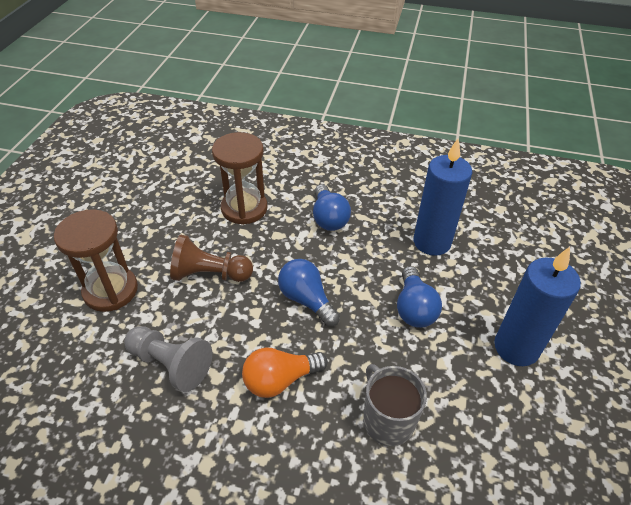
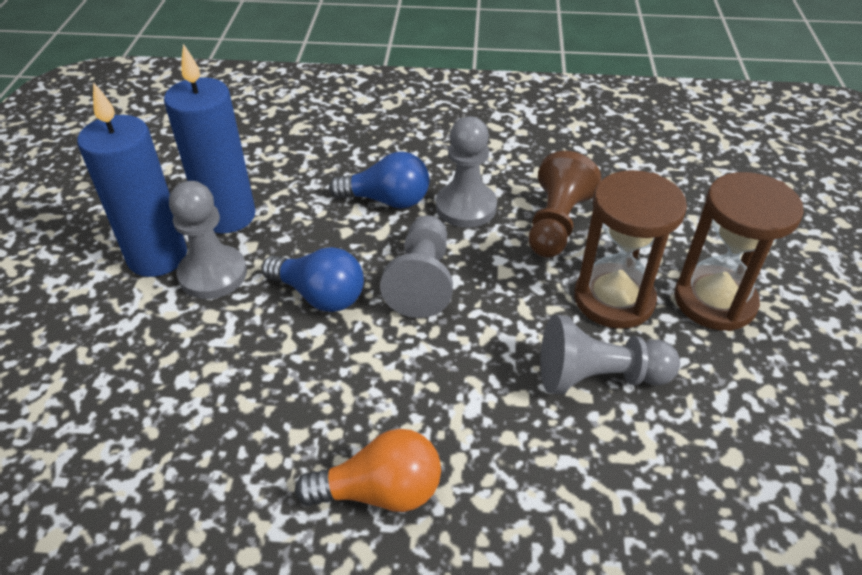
blue light bulb: [278,259,340,327] [313,184,351,231] [397,266,442,328] = 3 -> [262,247,364,312] [329,152,429,209] = 2
grey mug: [363,364,427,446] = 1 -> none = 0
grey pawn: [124,326,212,392] = 1 -> [169,181,247,299] [380,215,453,318] [436,116,497,228] [541,315,680,394] = 4

